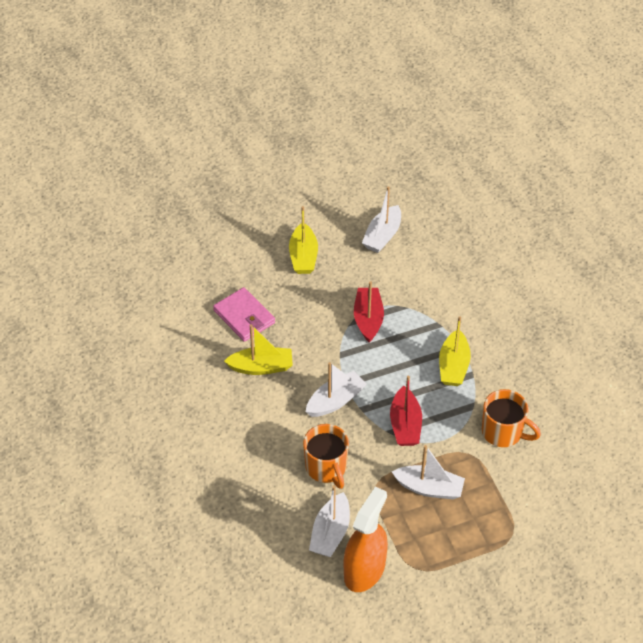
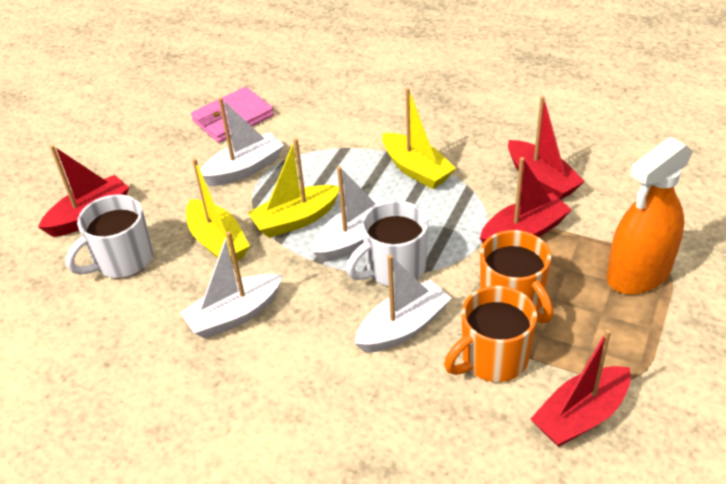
red boat: [354,281,384,343] [390,376,422,446] = 2 -> [38,145,129,237] [480,157,572,243] [508,96,585,200] [531,329,631,447] = 4
white mug: none = 0 -> [65,194,153,279] [346,200,428,287] = 2

